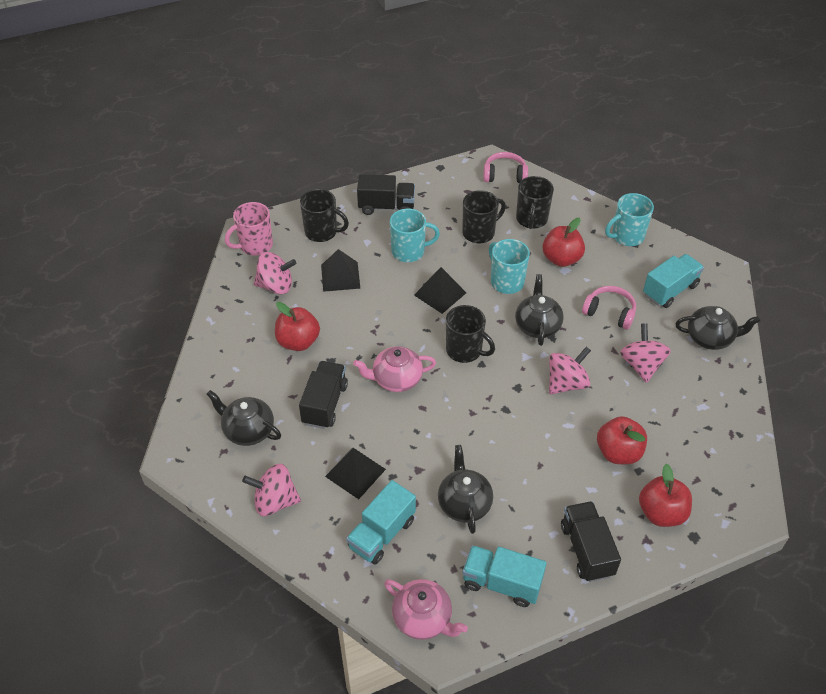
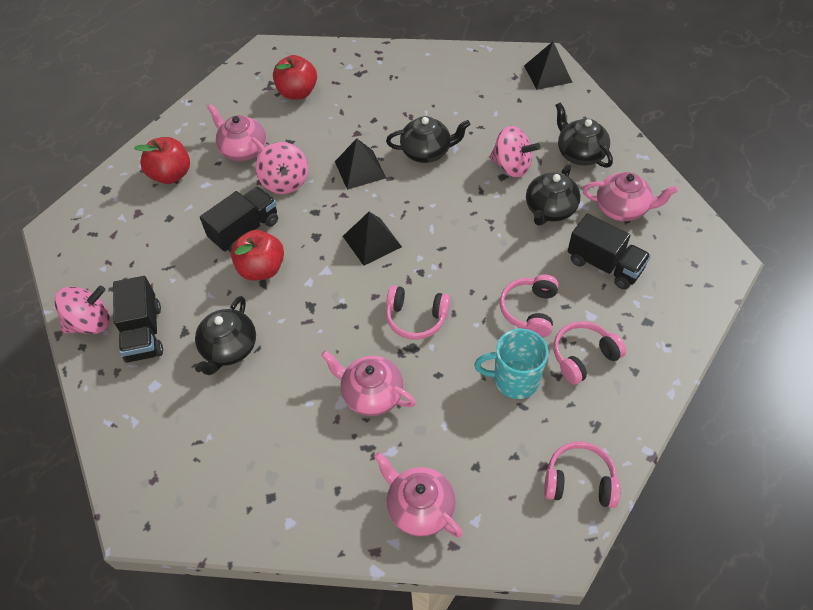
black mug: [300,189,349,242] [446,305,495,363] [462,190,506,243] [516,176,554,229] = 4 -> none = 0
pink headphones: [483,152,528,183] [582,286,636,330] = 2 -> [386,285,450,340] [500,274,559,337] [544,442,620,508] [554,321,626,385] = 4
pink mug: [225,202,273,256] = 1 -> none = 0
pink spinning top: [242,464,301,516] [254,252,296,294] [549,347,591,395] [620,323,671,383] = 4 -> [54,286,110,334] [256,142,308,194] [490,126,540,178] = 3
pink teapot: [353,346,436,392] [384,579,468,640] = 2 -> [207,104,267,162] [321,351,416,416] [374,452,463,538] [583,172,678,221] = 4
red apple: [275,302,320,351] [543,218,585,267] [597,416,647,464] [639,464,692,527] = 4 -> [134,137,190,184] [231,230,284,281] [273,55,317,100] = 3
turquoise mug: [390,209,440,262] [489,239,530,294] [605,193,654,246] = 3 -> [474,329,548,399] = 1
turquoise truck: [346,480,416,565] [462,545,547,607] [643,254,704,308] = 3 -> none = 0

